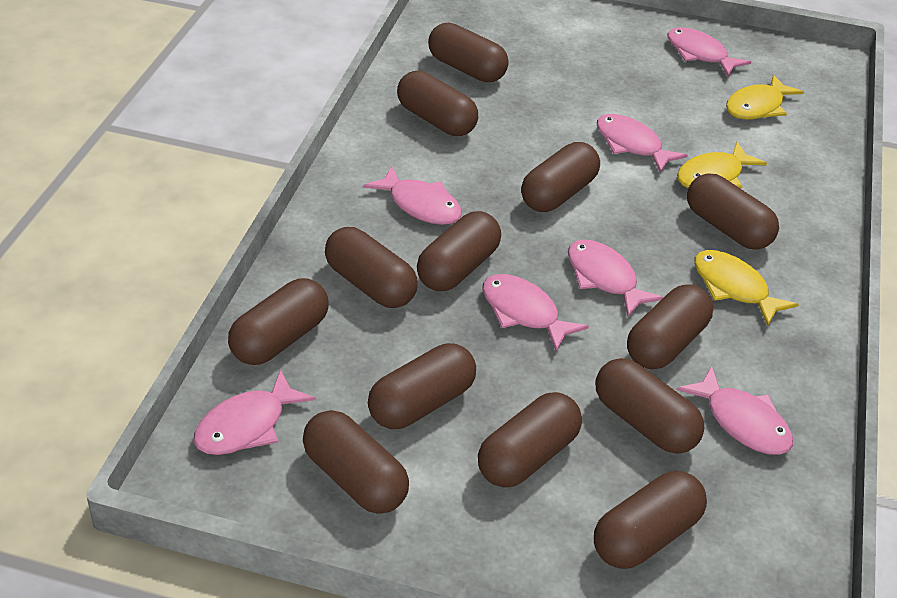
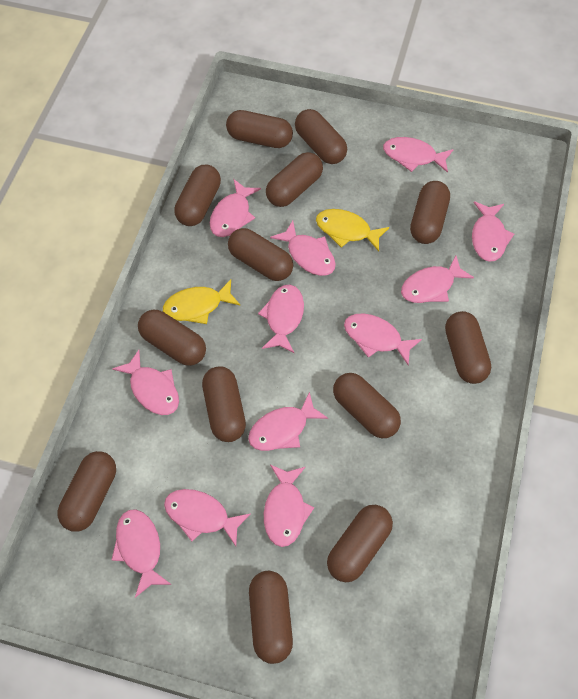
pink fish: [194,370,316,455] [363,166,462,225] [482,274,589,352] [568,239,664,317] [597,114,688,173] [667,28,751,76] [677,366,793,455] = 7 -> [111,509,171,598] [112,350,179,415] [164,489,251,546] [210,179,261,237] [248,392,328,451] [258,285,304,353] [264,465,314,547] [270,221,336,276] [344,313,422,365] [383,137,454,173] [401,256,474,303] [472,201,514,262] = 12
yellow fish: [677,142,767,188] [694,250,799,326] [726,74,804,120] = 3 -> [163,279,241,324] [316,209,389,251] = 2

